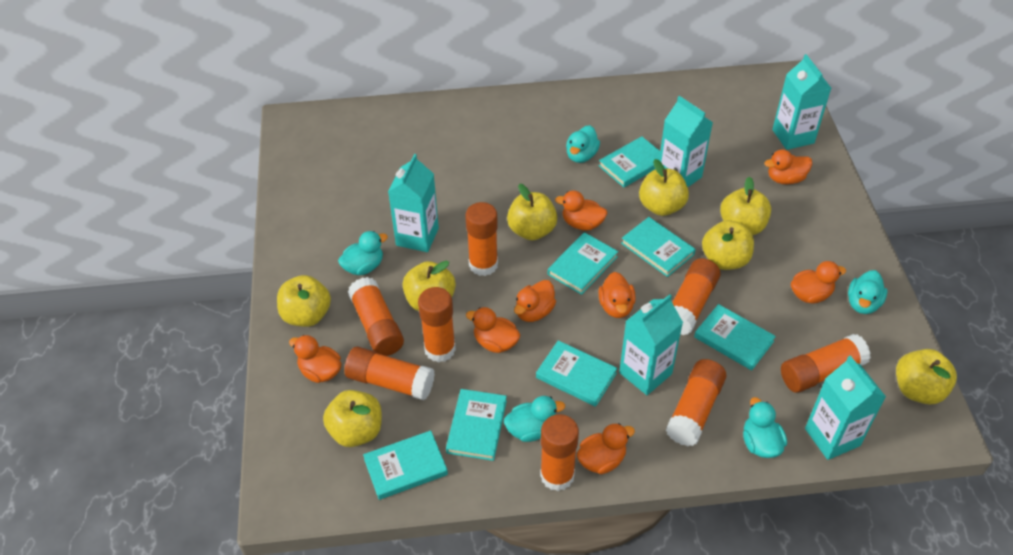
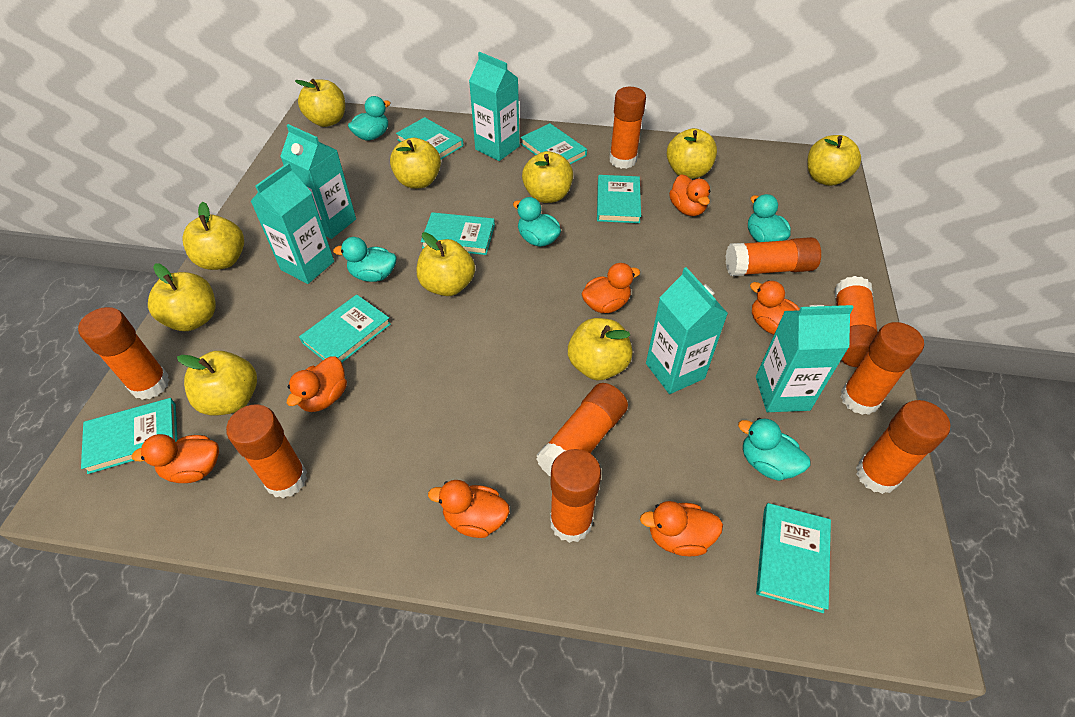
orange duck: [289,335,341,383] [466,307,521,353] [514,280,556,322] [555,190,607,231] [577,423,635,474] [598,272,636,318] [764,149,812,184] [791,261,846,304] = 8 -> [131,434,219,483] [287,357,347,412] [428,480,510,538] [581,263,640,313] [640,501,723,556] [669,174,711,216] [750,280,800,335] = 7
orange glue stick: [344,346,435,400] [348,277,404,356] [418,287,456,362] [465,202,498,276] [540,414,579,491] [666,359,727,446] [672,258,721,335] [781,334,871,393] = 8 -> [78,307,170,400] [226,404,307,498] [536,383,628,476] [550,449,601,543] [609,87,646,169] [726,237,821,276] [835,276,878,367] [840,322,924,415] [856,400,950,494] = 9
yellow apple: [277,275,331,327] [323,390,382,447] [402,261,456,311] [507,184,557,241] [639,159,689,216] [702,220,754,270] [720,177,771,235] [896,349,957,404] = 8 -> [148,263,216,331] [177,351,257,415] [183,202,244,270] [295,79,345,127] [390,138,441,189] [417,232,475,296] [522,151,573,203] [568,318,633,380] [667,128,717,179] [807,135,861,186] = 10

